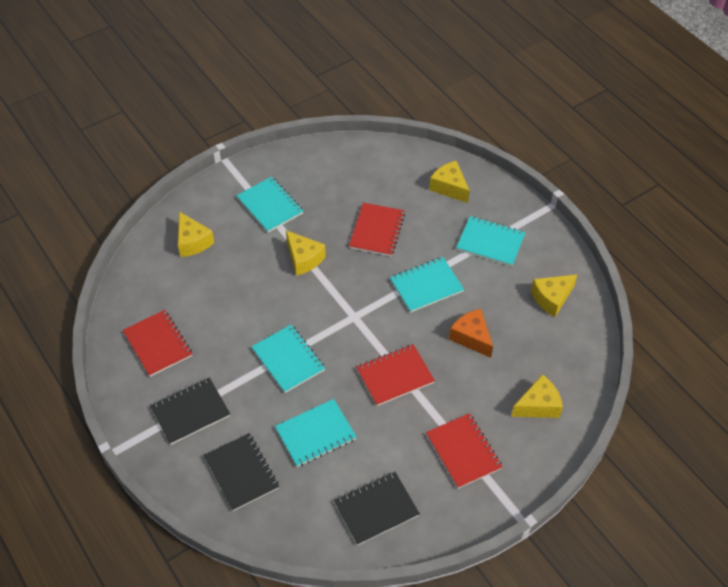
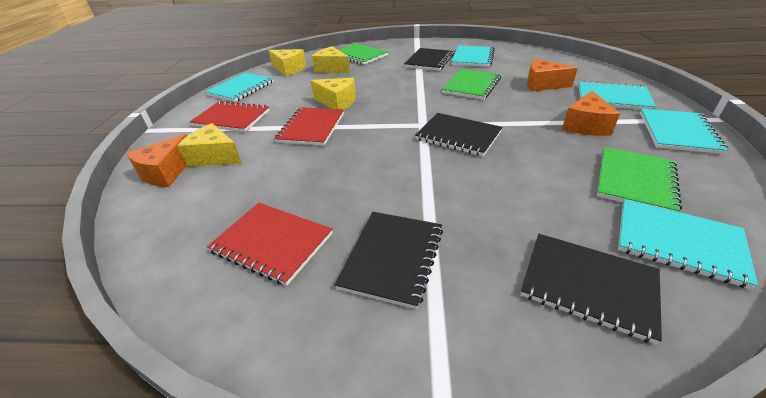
black notebook: [150,377,230,445] [204,433,279,511] [334,472,420,545] = 3 -> [335,212,443,309] [404,48,454,71] [415,113,503,156] [521,234,662,345] = 4
green notebook: none = 0 -> [339,43,388,65] [442,69,501,100] [597,147,682,212] = 3
orange cheese: [449,309,493,358] = 1 -> [126,134,187,187] [527,59,578,92] [562,91,620,136] = 3
red notebook: [123,310,192,377] [349,203,405,256] [356,344,435,406] [426,413,503,489] = 4 -> [189,101,270,132] [207,203,333,286] [274,107,344,146] = 3
yellow cheese: [178,212,214,257] [286,230,326,276] [429,161,470,203] [511,374,563,418] [531,274,578,317] = 5 -> [177,123,242,167] [269,49,306,76] [311,78,356,109] [312,46,350,73] = 4

